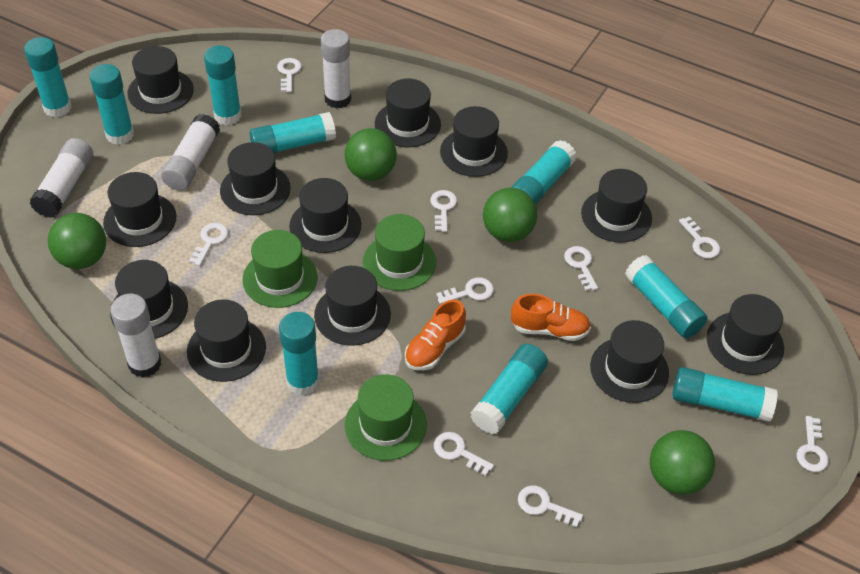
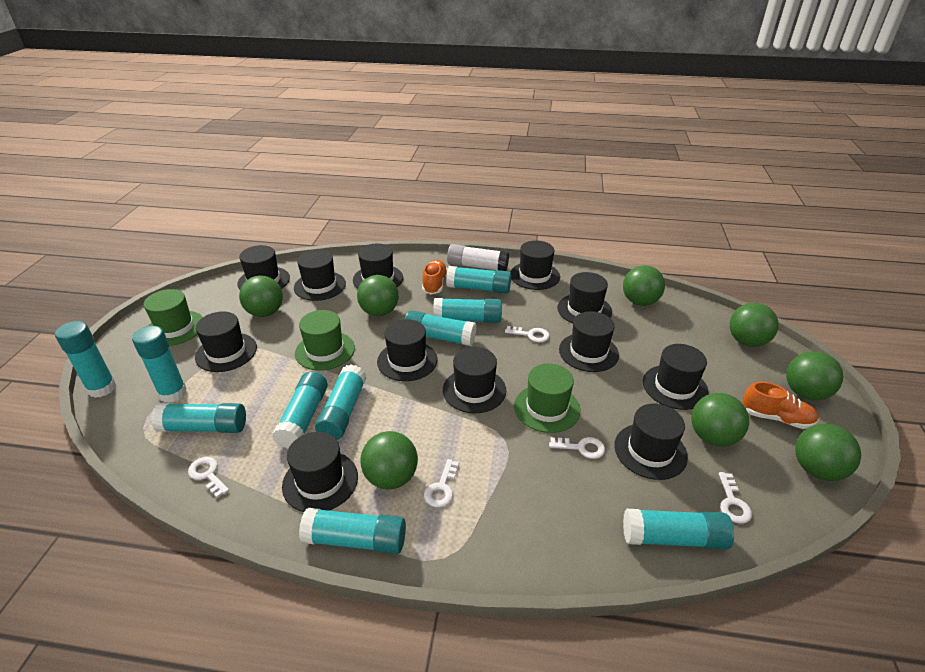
green ball: [48,213,106,269] [344,128,397,181] [483,188,537,242] [650,430,715,495] = 4 -> [239,275,283,317] [357,275,399,316] [360,431,418,489] [623,265,665,306] [691,393,749,447] [730,303,779,347] [786,351,843,400] [795,424,861,481] = 8
turquoise glue stick: [24,37,72,117] [90,64,134,145] [204,45,241,126] [249,112,336,154] [279,312,319,396] [471,344,548,434] [511,140,577,205] [625,255,708,338] [672,367,778,422] = 9 -> [55,321,117,398] [132,326,187,403] [151,403,246,433] [272,371,328,449] [299,508,406,554] [315,365,366,440] [405,310,476,346] [433,298,502,323] [446,266,511,294] [623,509,734,549] = 10
white glue stick: [30,138,93,218] [110,294,161,378] [161,114,220,191] [321,29,351,109] = 4 -> [447,244,509,271] = 1
white key: [189,223,228,266] [277,58,301,92] [430,190,457,232] [434,432,494,476] [437,277,494,304] [518,485,583,528] [564,246,598,291] [679,217,720,258] [797,416,829,472] = 9 -> [188,457,229,498] [424,459,459,507] [505,326,550,342] [549,437,605,459] [719,472,752,524] = 5

